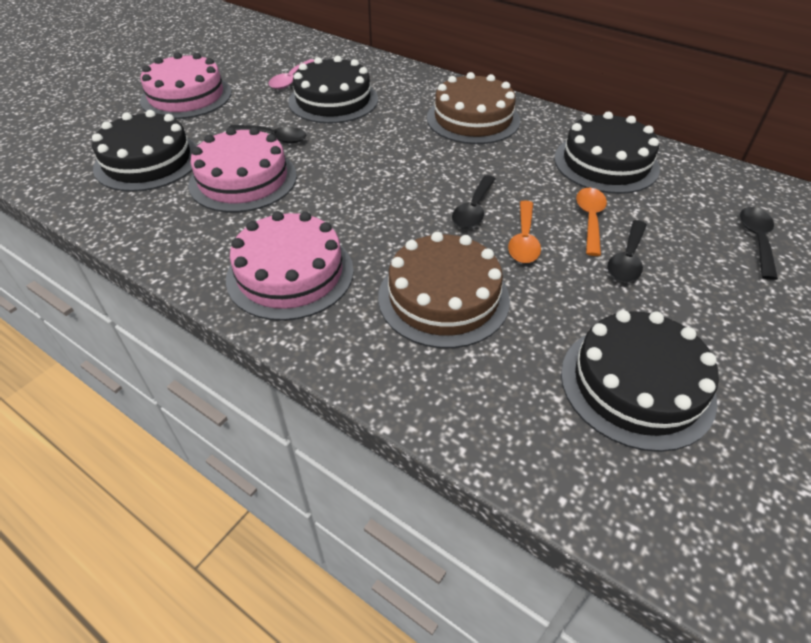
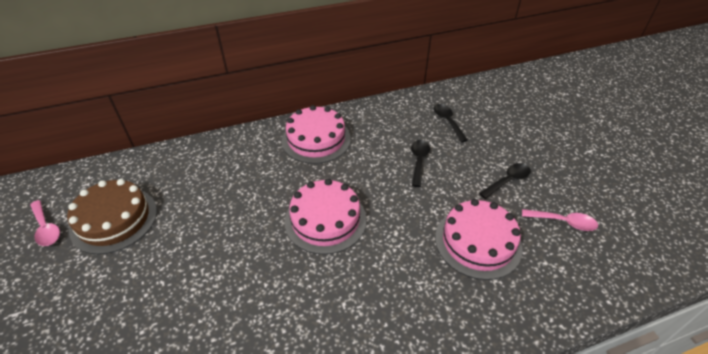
black cake: [92,110,197,192] [288,56,378,123] [554,111,660,194] [561,310,719,452] = 4 -> none = 0
black spoon: [228,125,306,143] [452,175,496,229] [607,220,647,283] [740,207,778,280] = 4 -> [411,140,430,187] [434,104,468,142] [479,163,531,199] = 3
brown cake: [378,232,510,348] [427,72,520,144] = 2 -> [67,179,157,254] = 1
orange spoon: [508,200,541,263] [576,188,607,256] = 2 -> none = 0
pink spoon: [269,59,314,89] = 1 -> [30,200,60,246] [522,209,598,231] = 2

